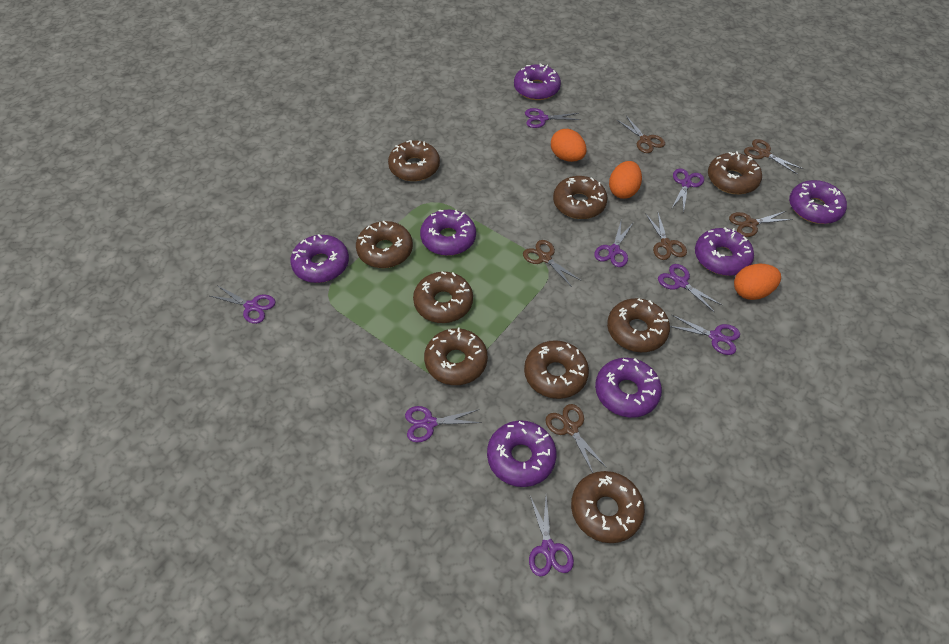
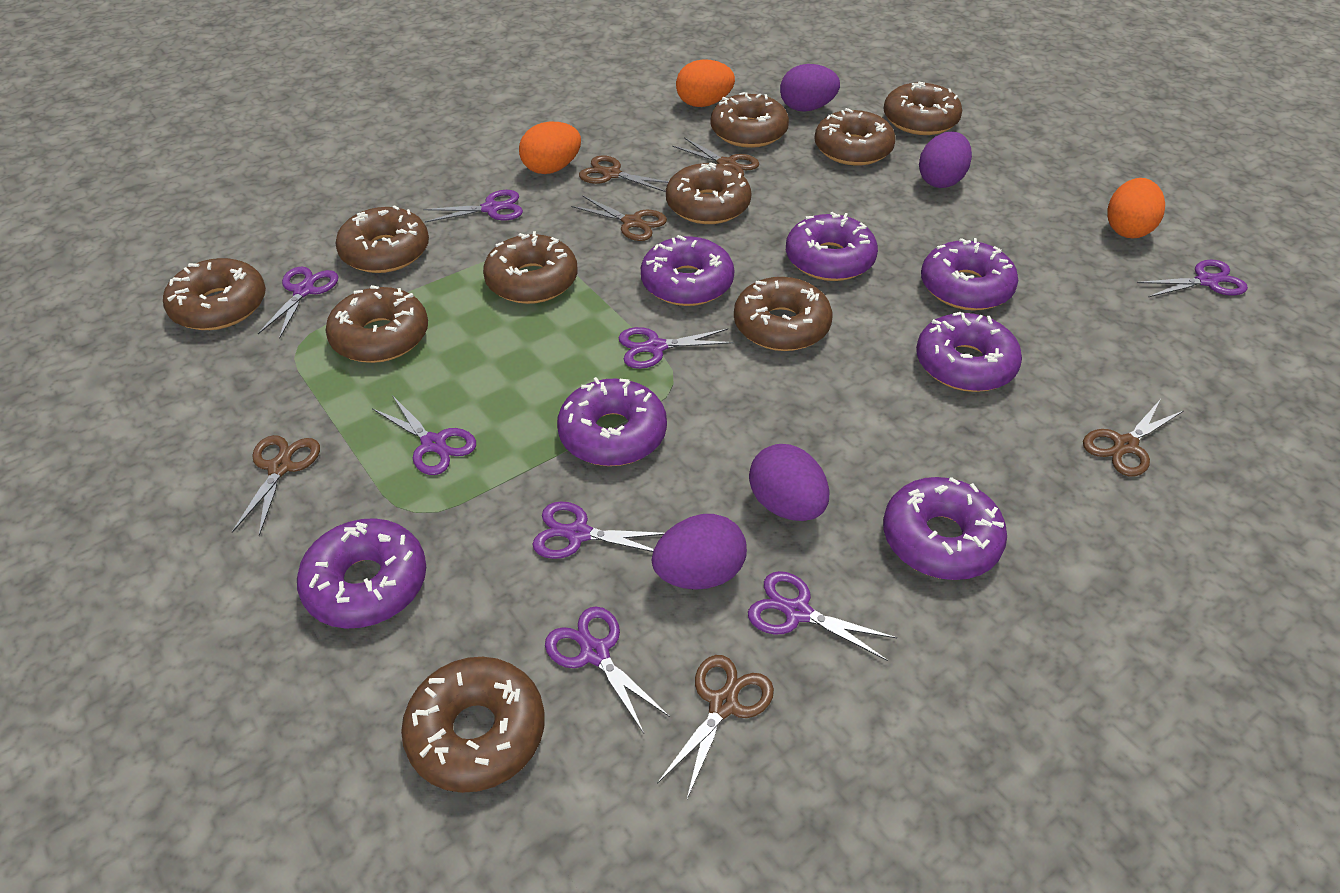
brown donut: [356,221,413,268] [388,140,440,181] [413,272,473,323] [424,327,488,385] [524,340,589,399] [553,176,608,219] [571,471,645,543] [607,298,670,352] [708,151,762,194] = 9 -> [163,258,266,330] [325,285,428,363] [335,205,429,273] [401,657,545,793] [483,231,577,304] [666,162,751,224] [711,92,789,148] [734,277,833,351] [814,108,896,166] [883,81,962,135] = 10
purple egg: none = 0 -> [652,514,747,590] [749,444,829,521] [780,64,840,112] [919,132,972,188] = 4

